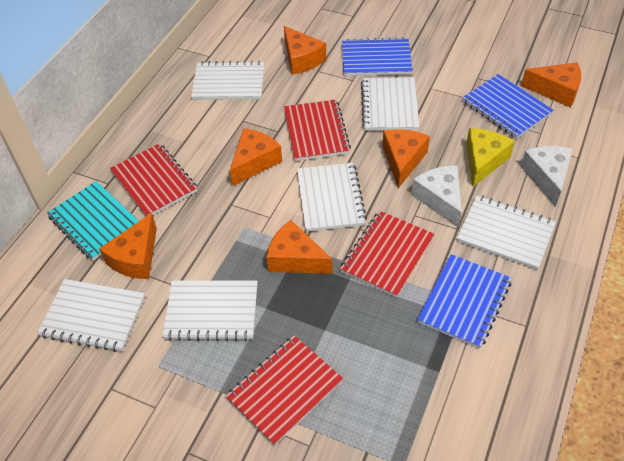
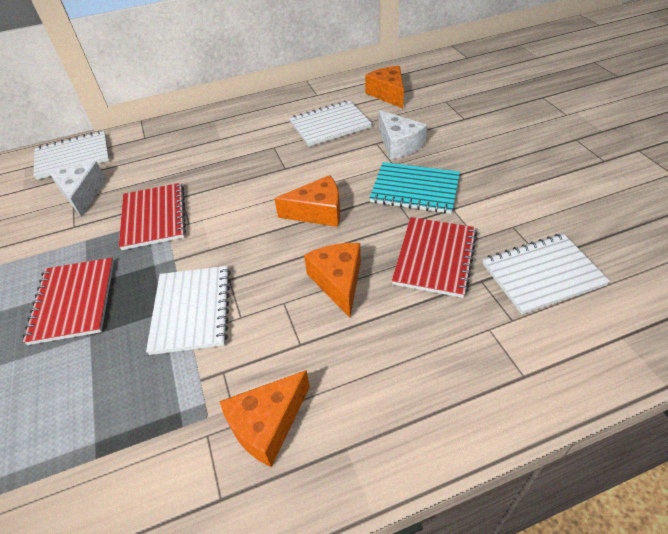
blue notebook: [342,37,413,76] [417,254,512,349] [462,74,554,139] = 3 -> none = 0
orange cheese: [99,213,157,279] [230,128,282,186] [266,220,333,274] [284,26,326,75] [382,129,430,188] [521,62,581,107] = 6 -> [219,370,310,467] [274,175,340,227] [304,243,361,318] [365,66,404,109] = 4
red notebook: [110,143,197,216] [226,335,343,445] [284,100,351,161] [340,211,434,297] = 4 -> [22,258,114,345] [119,183,186,250] [392,217,477,298] = 3
white notebook: [37,279,145,352] [162,280,258,341] [191,61,264,100] [297,163,367,232] [361,77,419,130] [457,195,556,269] = 6 -> [34,131,109,180] [146,266,231,355] [289,100,372,146] [482,234,610,315] = 4
yellow cheese: [466,128,515,187] = 1 -> none = 0

